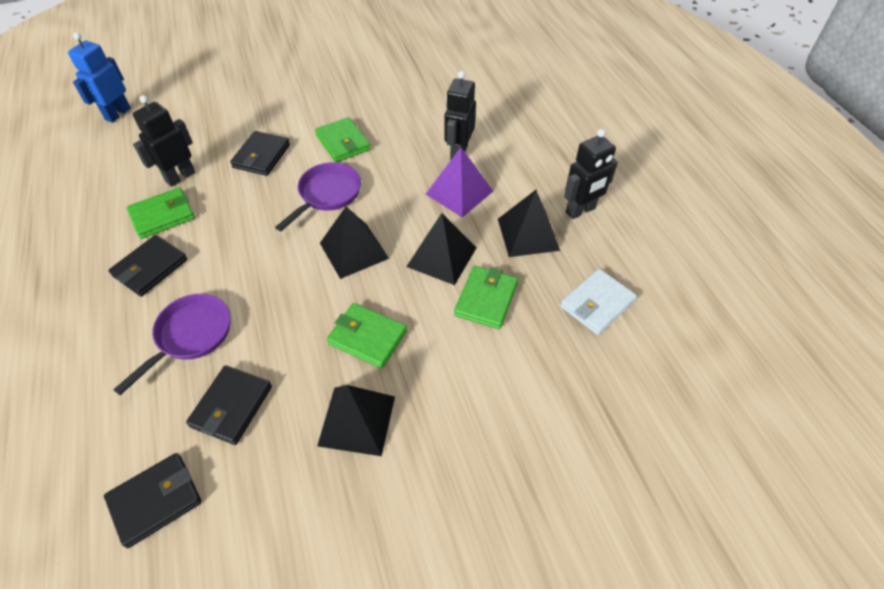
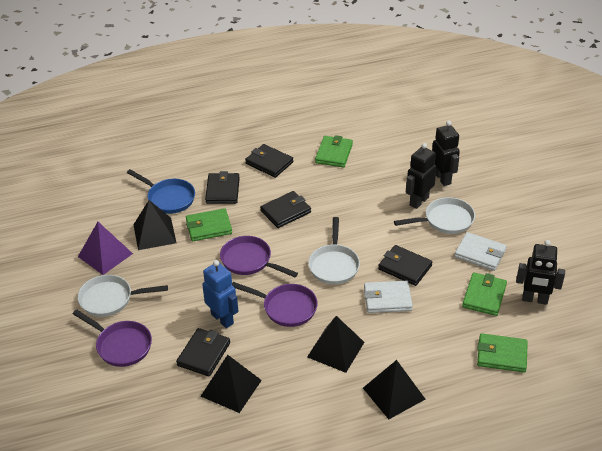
black wallet: [104,453,202,548] [109,235,188,297] [186,365,272,445] [230,131,290,176] = 4 -> [176,328,230,376] [205,171,240,204] [245,144,293,178] [260,191,311,228] [378,245,432,286] = 5
blue pan: none = 0 -> [127,169,195,214] = 1
purple pan: [113,294,231,395] [275,162,361,231] = 2 -> [73,310,152,367] [220,236,298,277] [232,282,318,327] = 3
white pan: none = 0 -> [78,275,168,317] [308,217,360,285] [394,197,475,234] = 3
white wallet: [560,269,637,335] = 1 -> [364,281,413,313] [454,232,507,271] = 2

